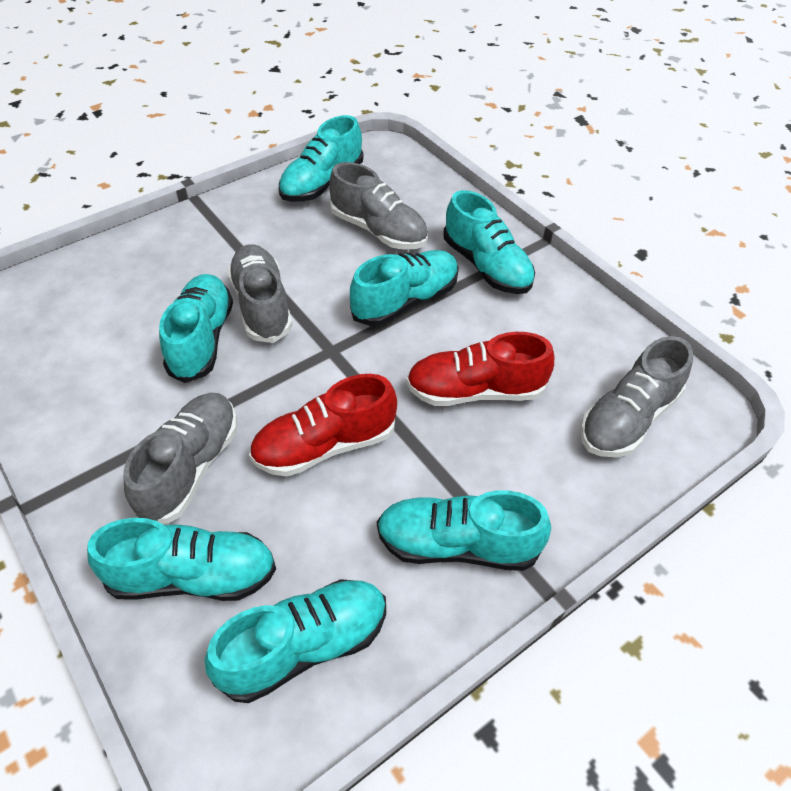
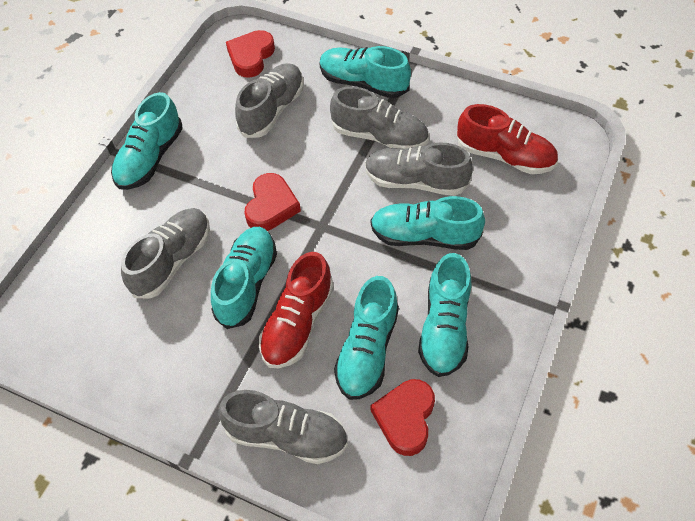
grey shoe: [123,393,237,524] [227,244,292,343] [329,162,428,249] [580,336,693,457] = 4 -> [121,208,210,299] [218,390,348,464] [235,63,304,138] [330,86,429,149] [365,143,473,196] = 5
red heart: none = 0 -> [226,30,275,78] [244,173,301,231] [371,379,435,456] = 3
turquoise shoe: [87,518,276,601] [159,274,233,383] [205,579,386,703] [279,115,363,202] [350,250,459,326] [377,490,551,571] [443,190,535,294] = 7 -> [111,92,183,190] [211,227,277,329] [319,46,411,98] [334,276,399,400] [371,196,485,250] [418,253,471,377] = 6

